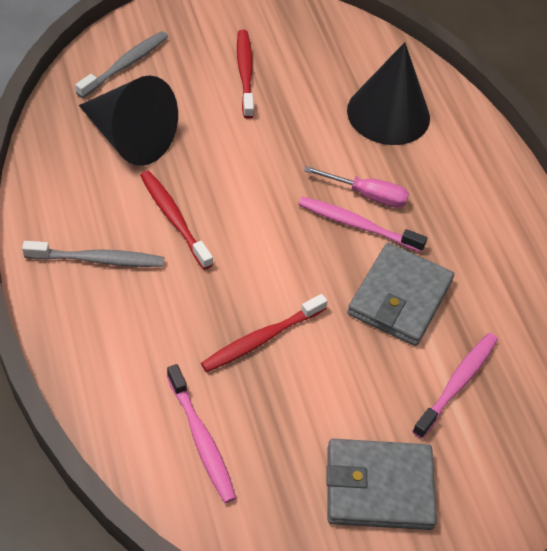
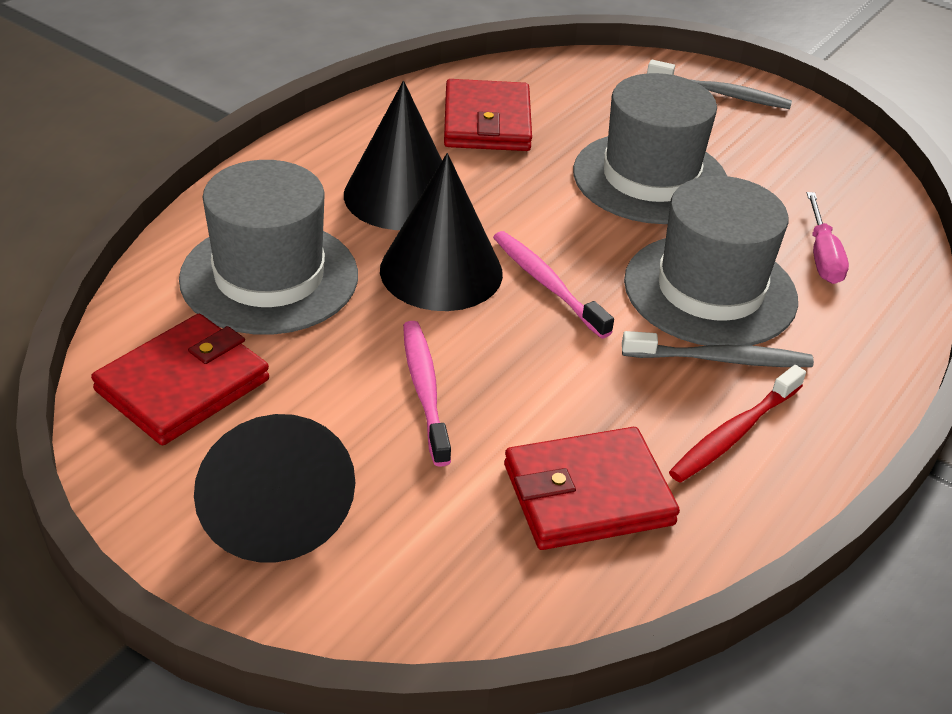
black cone: [79,75,178,166] [347,42,430,145] = 2 -> [194,414,355,562] [344,81,442,230] [380,153,503,311] = 3
grey hat: none = 0 -> [179,160,358,335] [573,73,727,224] [624,176,798,346] = 3
grey wallet: [326,439,437,530] [347,243,454,346] = 2 -> none = 0
pink toothbrush: [167,364,236,503] [298,197,427,252] [412,333,498,439] = 3 -> [403,321,451,467] [493,231,614,338] = 2
red toothbrush: [140,171,213,269] [201,294,328,372] [237,30,254,119] = 3 -> [669,365,806,483] = 1
red wallet: none = 0 -> [91,314,269,445] [444,79,532,151] [504,427,680,550] = 3

